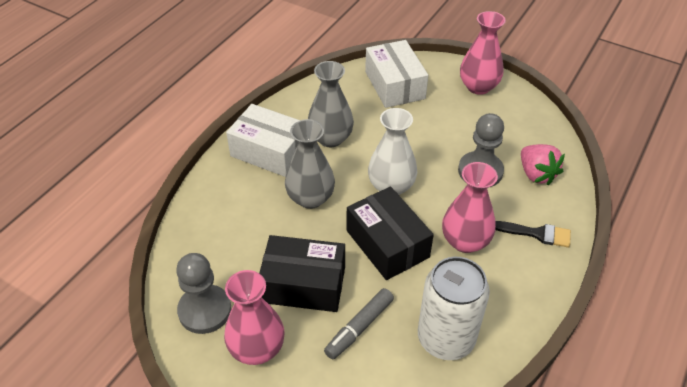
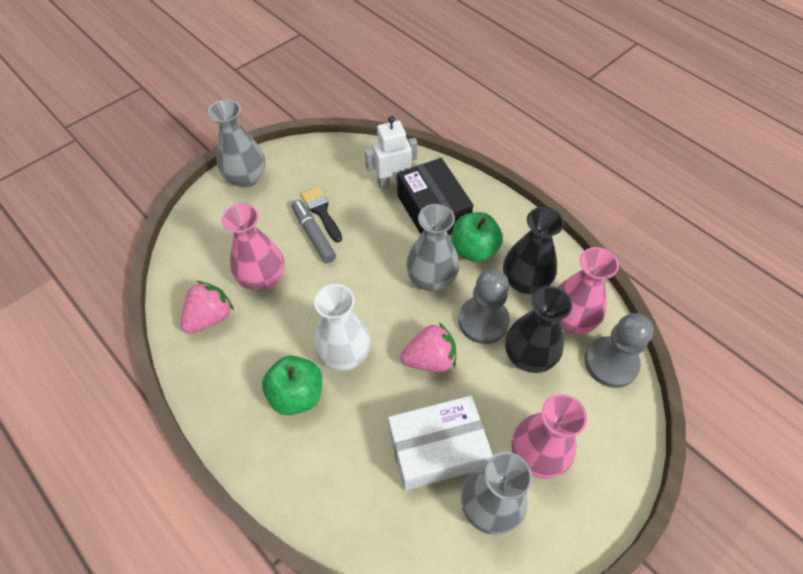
black box: [259,235,345,312] [347,186,434,280] = 2 -> [397,158,473,235] = 1
black vase: none = 0 -> [503,207,564,294] [505,286,572,373] = 2
green apple: none = 0 -> [262,355,322,415] [451,212,503,262] = 2
grey vase: [285,119,335,209] [308,61,354,147] = 2 -> [208,99,265,188] [406,204,459,291] [461,452,532,535] = 3
pink strawberry: [521,144,565,185] = 1 -> [181,281,234,334] [401,322,456,372] = 2
white box: [226,104,300,177] [365,40,428,108] = 2 -> [388,396,493,491] = 1
white can: [418,257,490,360] = 1 -> none = 0
white robot: none = 0 -> [365,116,417,189] = 1

